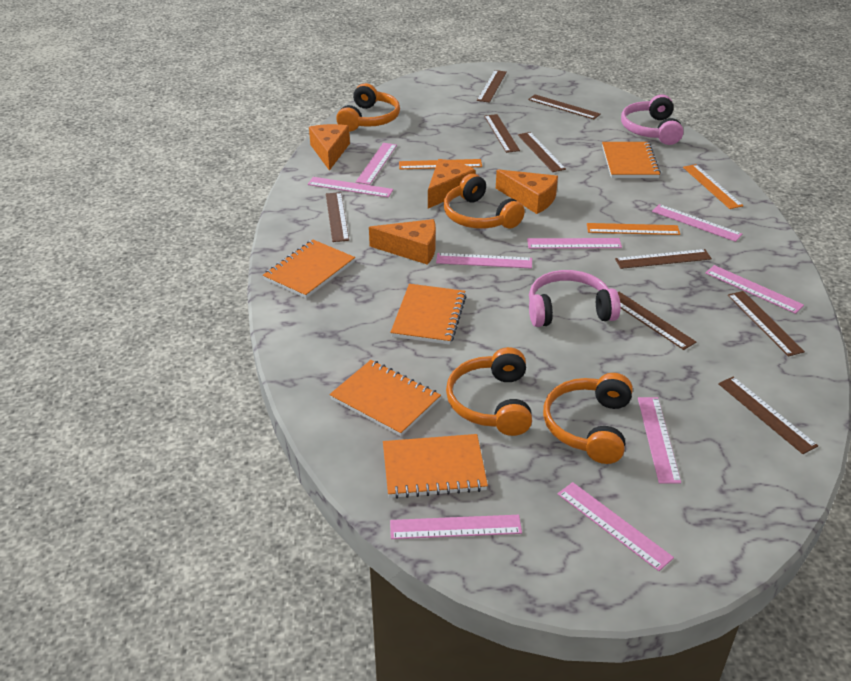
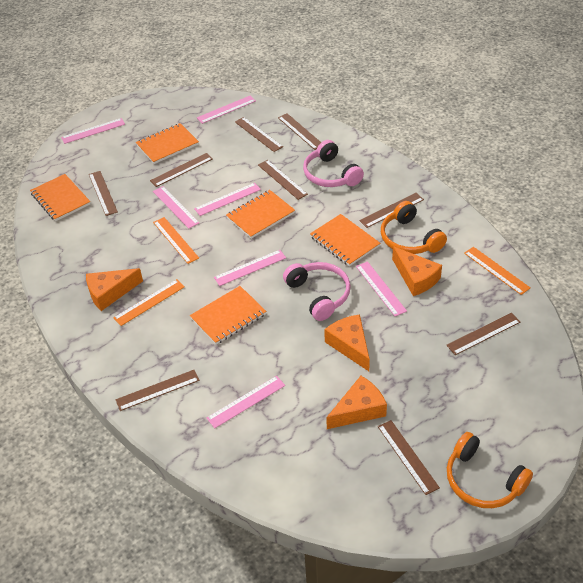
orange headphones: [336,83,400,131] [444,174,525,229] [446,347,532,436] [543,373,633,464] = 4 -> [381,201,447,254] [447,432,533,508] = 2
pink ruler: [308,177,393,198] [356,143,397,185] [390,515,522,539] [436,253,532,269] [527,238,622,249] [558,482,674,571] [638,397,681,484] [652,204,742,242] [705,265,804,314] = 9 -> [61,118,125,144] [153,186,199,229] [194,183,261,216] [197,96,256,124] [207,376,285,428] [214,250,286,286] [356,261,407,316] = 7

